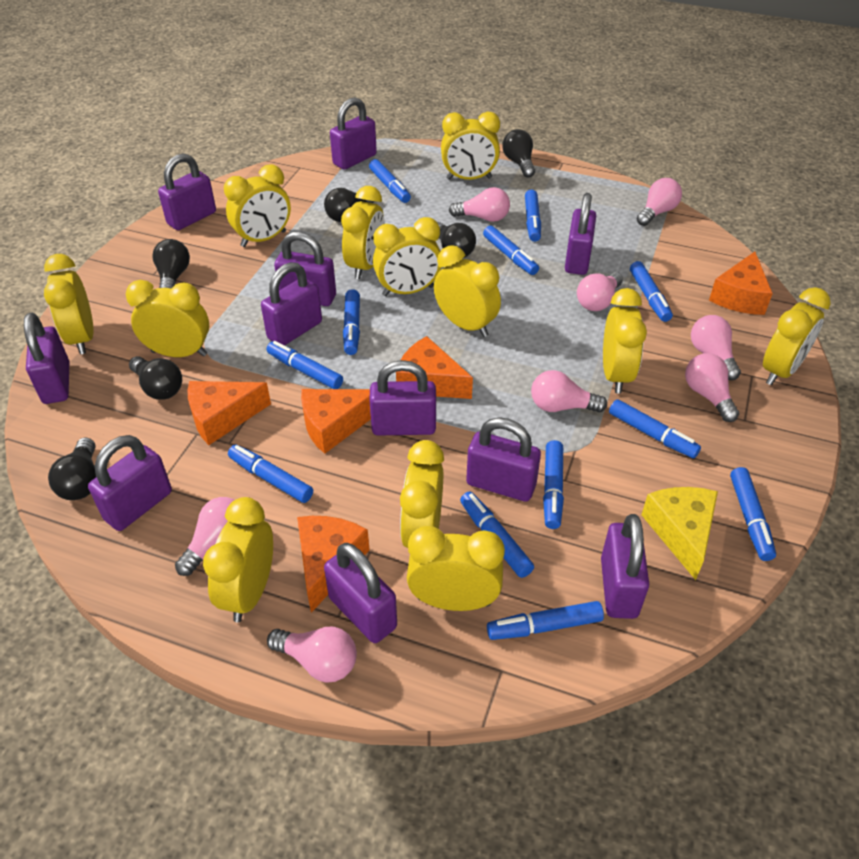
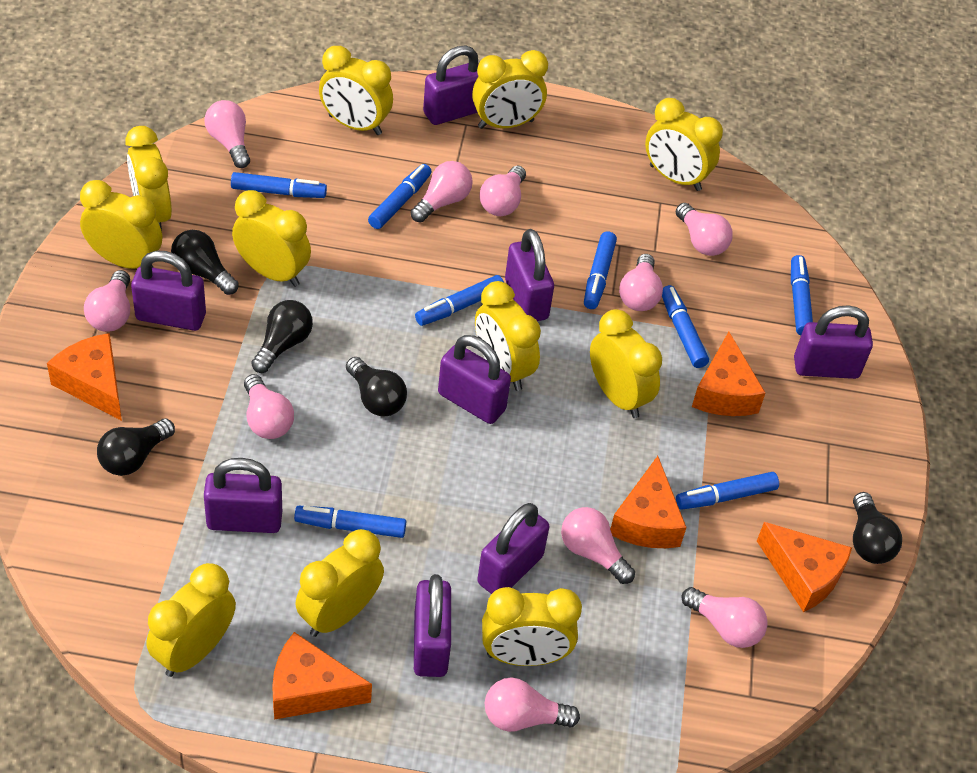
black light bulb: [48,437,96,500] [129,356,182,400] [152,239,190,288] [324,188,375,222] [437,222,476,258] [502,129,535,178] = 6 -> [97,419,175,476] [171,230,239,295] [251,300,313,373] [346,357,407,417] [853,492,902,564] = 5
blue marker: [228,445,313,503] [267,341,343,389] [343,289,360,355] [369,159,411,203] [460,491,534,578] [483,225,539,275] [487,601,604,640] [525,190,541,242] [543,440,564,529] [609,399,701,458] [630,261,673,322] [730,467,776,561] = 12 -> [231,172,327,198] [294,506,406,538] [368,164,432,229] [415,275,504,326] [584,231,617,309] [662,285,709,368] [676,472,779,510] [791,255,813,335] = 8
pink light bulb: [175,497,235,576] [267,627,357,683] [449,187,510,222] [531,370,607,413] [577,272,623,311] [637,178,682,226] [685,353,739,422] [691,315,741,380] = 8 -> [84,270,130,332] [205,100,250,168] [244,374,294,439] [411,161,473,223] [479,166,526,216] [485,677,580,732] [561,507,635,584] [619,254,663,311] [675,203,733,256] [681,587,768,648] = 10
purple padlock: [24,313,69,404] [88,435,172,531] [158,153,216,230] [261,262,322,346] [274,232,336,306] [324,543,397,643] [330,97,377,170] [369,360,436,436] [466,417,541,502] [565,193,596,275] [601,514,649,619] = 11 -> [131,251,206,331] [204,458,282,533] [414,574,451,677] [423,46,479,125] [438,335,511,424] [477,503,549,594] [505,229,554,321] [794,305,873,379] = 8
yellow cheese: [641,487,718,580] = 1 -> none = 0
yellow clock: [44,254,94,354] [126,280,209,357] [203,497,273,622] [224,164,291,247] [341,186,385,279] [373,217,441,296] [400,440,444,548] [407,526,505,611] [434,245,501,337] [441,111,500,180] [603,288,647,394] [763,287,831,385] = 12 -> [80,180,162,269] [125,126,172,231] [147,563,236,677] [232,190,311,287] [295,529,384,637] [319,46,393,135] [472,50,548,129] [475,281,541,391] [482,587,582,666] [590,309,662,418] [645,98,723,191] = 11

